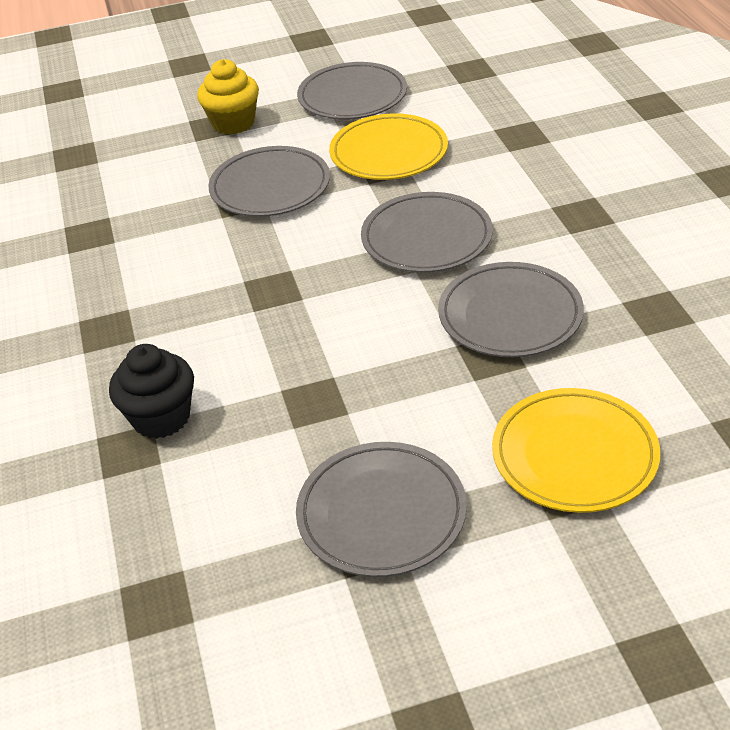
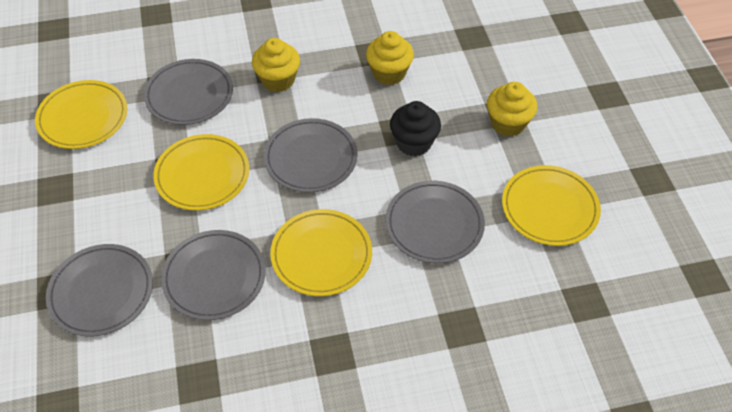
yellow cupcake: [197,59,259,135] = 1 -> [252,38,300,92] [366,31,414,85] [487,82,537,137] = 3
yellow plate: [329,113,448,180] [492,388,660,513] = 2 -> [35,80,128,149] [153,134,249,211] [270,209,372,296] [502,165,601,246] = 4

